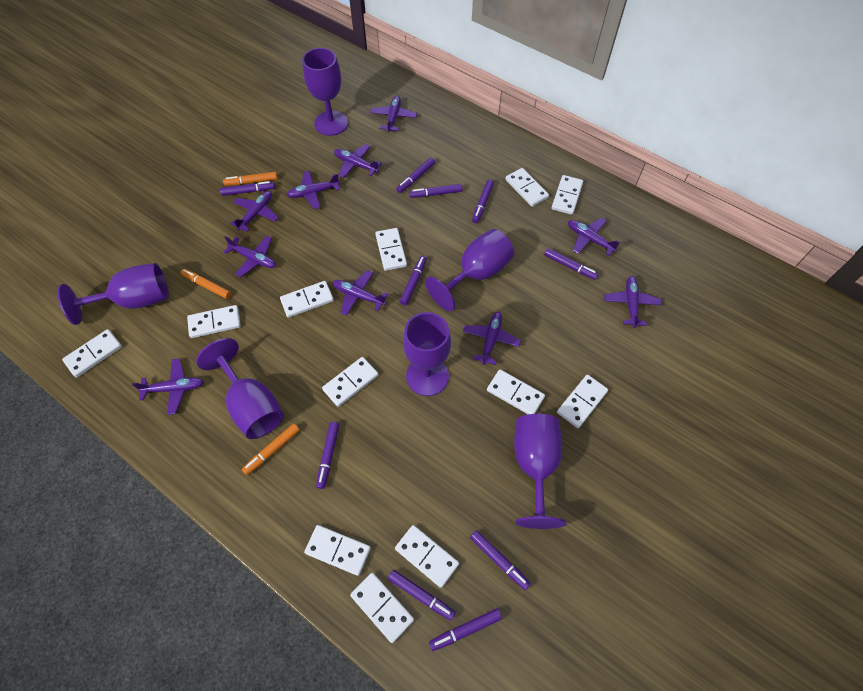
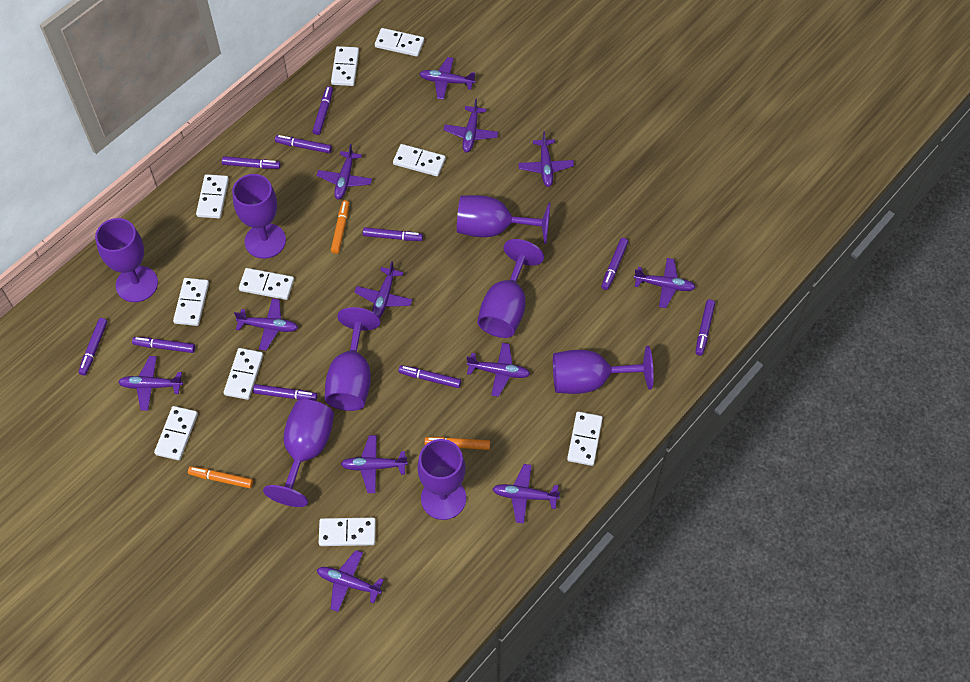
purple goblet: [57,263,169,325] [196,338,284,439] [302,48,348,136] [403,312,451,396] [425,229,514,311] [514,414,566,529] = 6 -> [95,218,158,302] [232,174,286,259] [263,399,334,507] [325,307,381,411] [417,439,466,520] [457,195,551,244] [477,239,544,338] [553,346,653,394] = 8
purple plane: [132,359,204,415] [224,236,276,277] [230,191,279,232] [287,171,340,209] [333,270,388,316] [334,144,382,178] [370,96,417,132] [463,312,521,365] [568,218,620,256] [604,276,662,328] = 10 -> [118,356,183,411] [234,298,298,351] [317,144,372,200] [317,550,384,612] [341,435,408,493] [355,261,412,318] [420,57,476,100] [444,98,498,153] [467,343,530,397] [493,464,560,524] [518,131,574,187] [634,258,696,308] = 12
white domino: [62,329,122,378] [187,305,241,338] [280,281,334,318] [304,525,371,576] [322,357,378,407] [350,573,414,643] [375,228,407,271] [395,525,459,588] [487,369,545,414] [506,168,549,207] [551,175,583,215] [557,375,608,428] = 12 -> [154,406,198,460] [173,278,209,326] [196,174,229,218] [224,348,263,400] [239,268,294,300] [319,517,376,546] [331,46,359,86] [375,28,424,57] [393,144,446,176] [567,412,603,466] = 10

